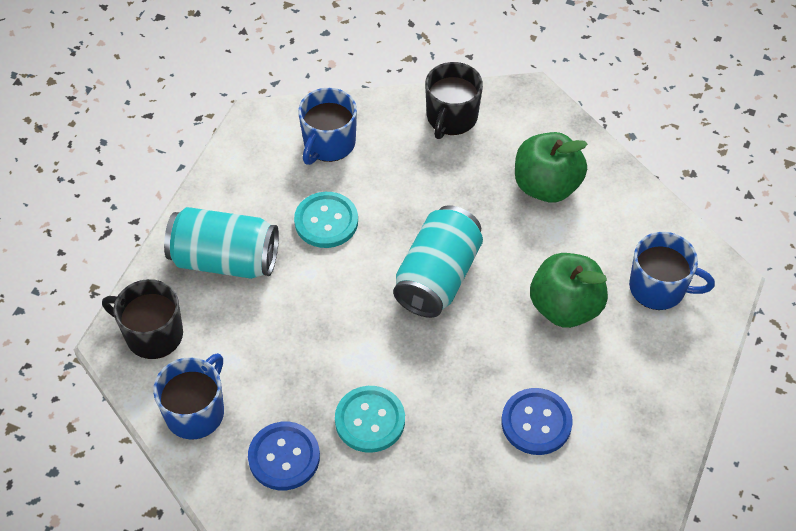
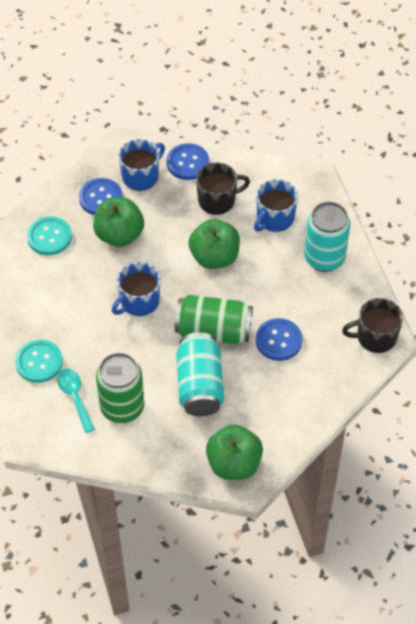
blue button: [248,422,320,490] [502,388,573,455] = 2 -> [79,178,123,215] [167,143,209,180] [256,318,303,361] = 3
green apple: [515,132,587,203] [530,253,608,328] = 2 -> [93,197,144,247] [188,219,240,269] [206,425,263,480] = 3
green can: none = 0 -> [96,353,144,423] [175,295,253,344] = 2
turquoise spoon: none = 0 -> [57,368,95,433] = 1

